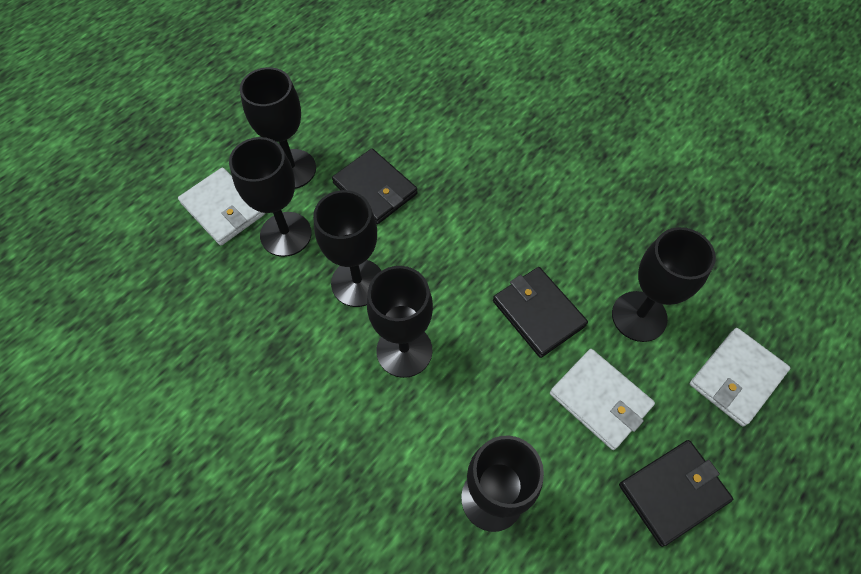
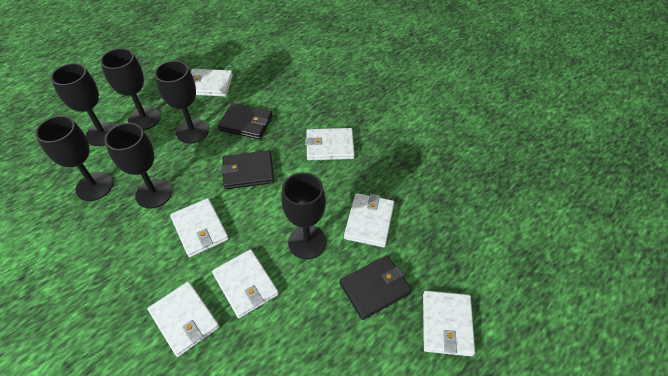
white wallet: [178,168,265,246] [550,349,655,450] [690,328,790,426] = 3 -> [148,281,220,357] [170,198,229,258] [191,69,233,96] [212,249,279,318] [305,128,355,160] [344,193,395,247] [423,291,475,356] = 7

